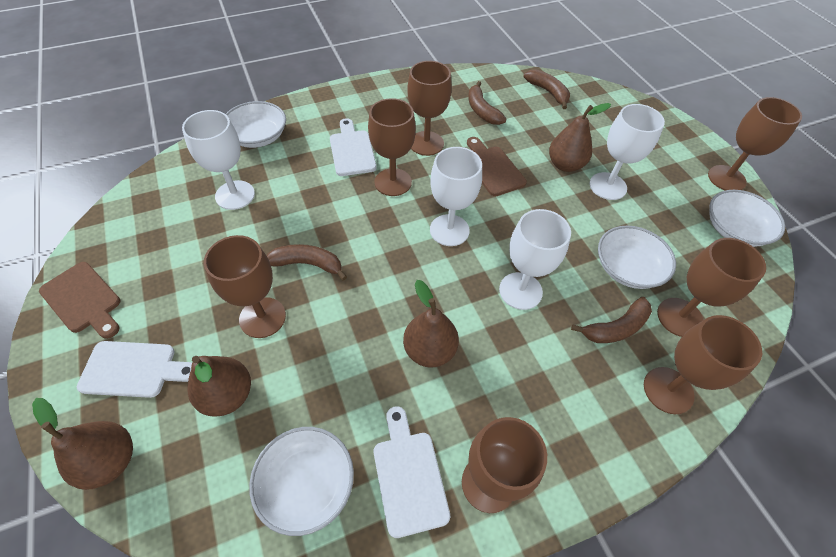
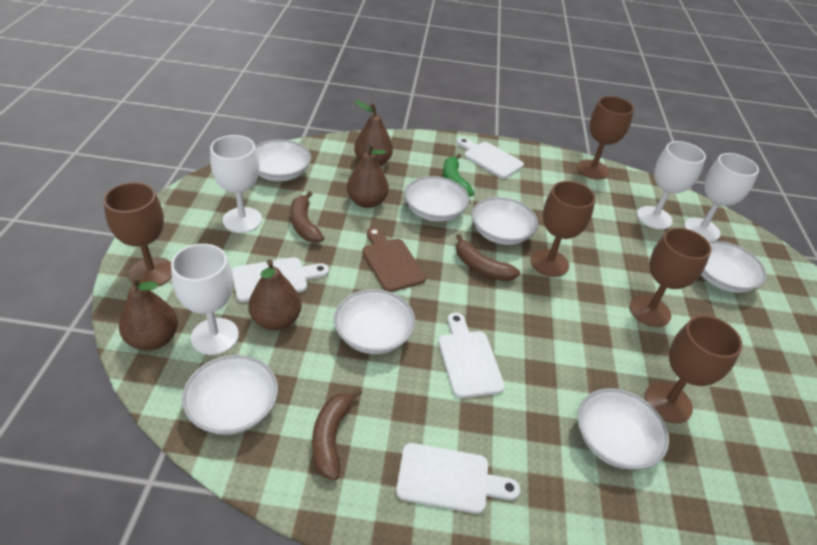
brown banana: [267,244,347,281] [468,81,506,125] [523,69,570,109] [571,297,652,343] = 4 -> [290,191,324,243] [312,388,362,480] [456,234,520,281] = 3
brown cutting board: [39,262,120,339] [467,137,527,196] = 2 -> [362,227,426,292] = 1
brown goblet: [204,235,286,338] [368,98,416,196] [407,61,452,156] [462,417,547,513] [644,315,762,414] [657,238,766,337] [708,97,802,190] = 7 -> [103,182,172,286] [531,181,595,277] [577,96,634,180] [629,228,711,327] [645,315,743,423] = 5
green banana: none = 0 -> [443,153,474,197] = 1
white bowl: [226,101,286,148] [249,427,354,536] [598,226,676,289] [709,190,785,247] = 4 -> [182,355,278,435] [255,139,311,181] [334,289,415,354] [404,176,469,222] [472,197,538,245] [577,388,669,470] [701,241,767,293] = 7
white cutting board: [77,341,192,398] [330,118,377,176] [374,406,450,538] = 3 -> [232,257,329,302] [396,443,520,514] [438,312,505,398] [457,138,524,179] = 4

